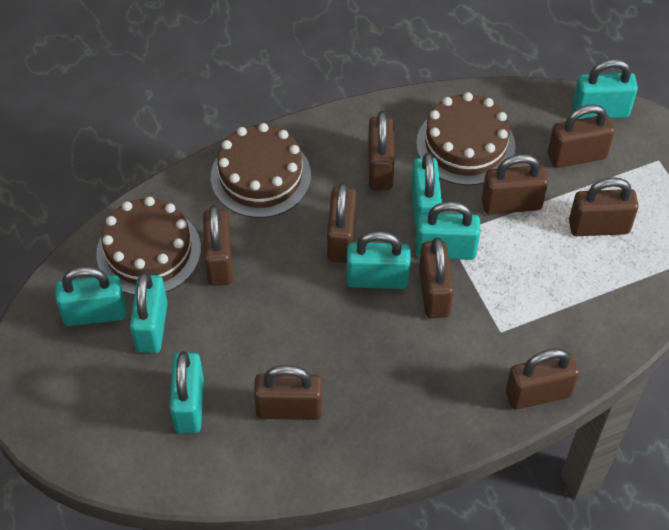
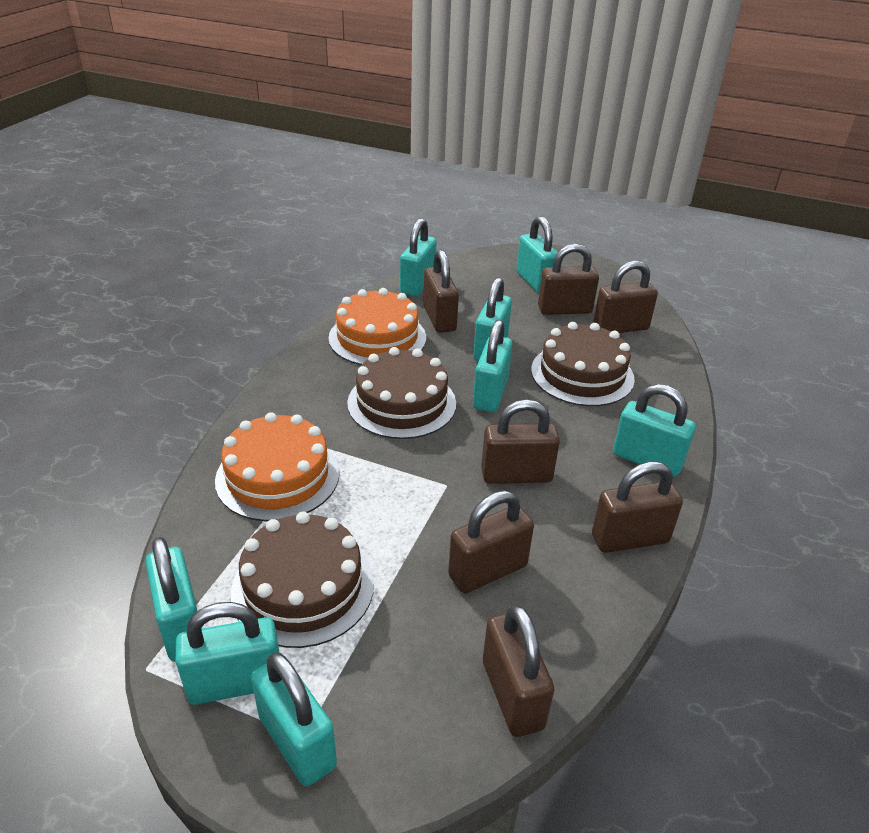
brown padlock: [203,205,233,286] [254,365,322,420] [327,183,356,263] [368,111,395,190] [419,238,454,318] [482,154,548,214] [506,348,579,410] [548,104,615,168] [569,177,639,236] = 9 -> [423,250,459,333] [448,491,534,593] [481,400,560,484] [483,605,554,737] [538,244,599,315] [592,462,683,553] [593,261,658,333] = 7
orange cake: none = 0 -> [215,412,339,521] [328,288,426,365] = 2
turquoise padlock: [55,267,126,326] [130,272,168,353] [170,351,204,433] [346,231,410,289] [411,153,442,231] [416,201,480,260] [572,59,638,119] = 7 -> [145,537,197,662] [175,602,279,705] [251,652,337,786] [400,218,437,297] [473,277,512,361] [473,320,512,412] [516,216,558,293] [613,384,695,477] = 8

